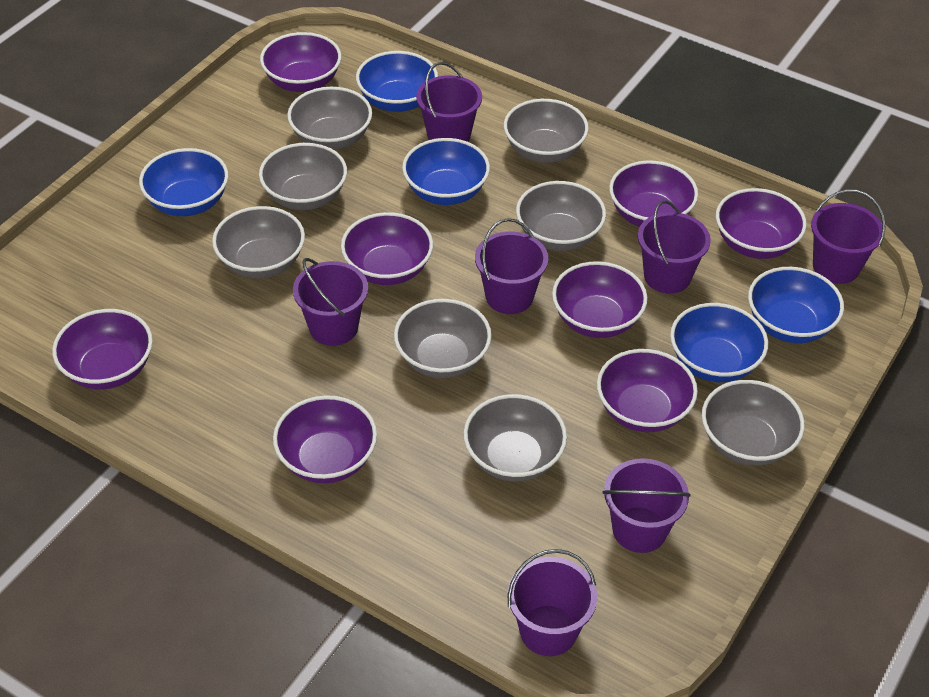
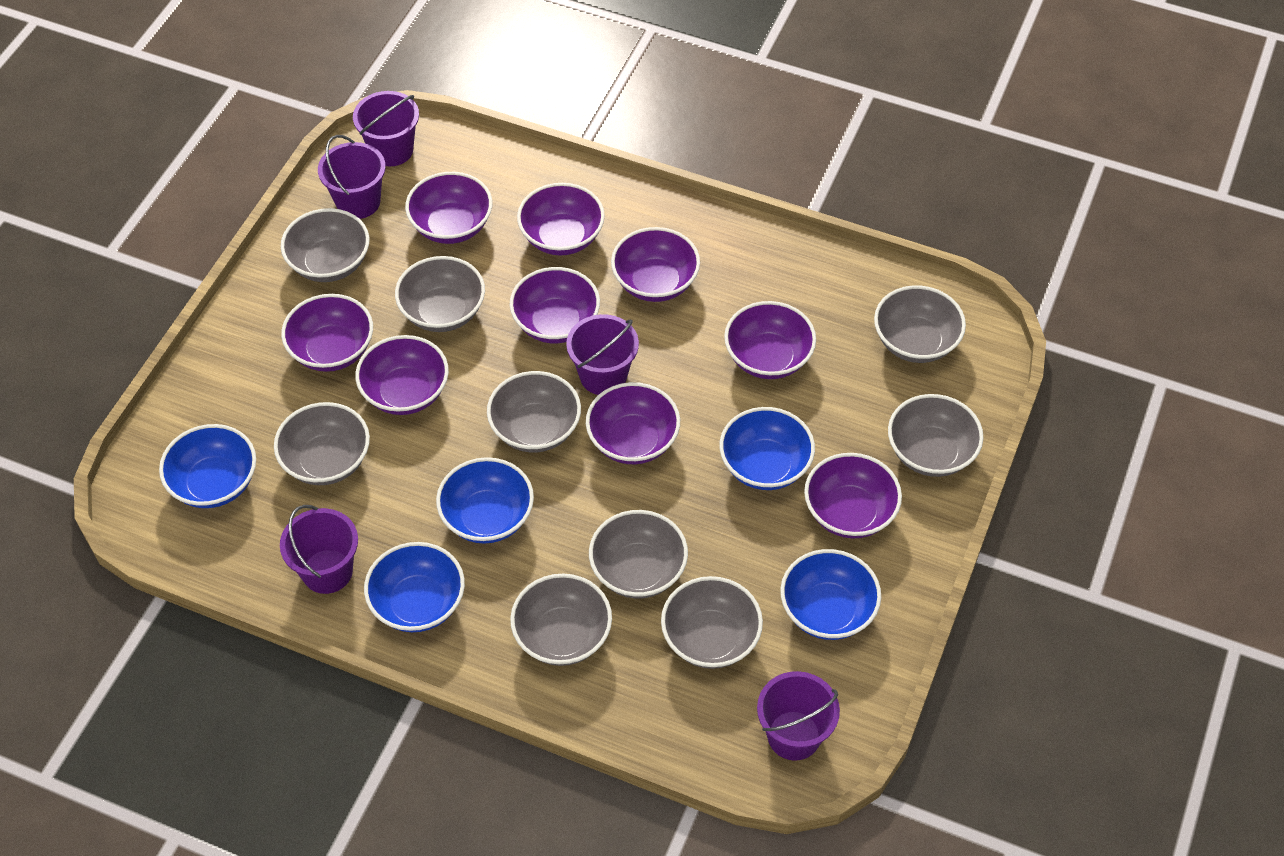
grey bowl: [212,206,305,279] [259,143,347,210] [287,87,372,150] [394,299,492,378] [463,394,567,482] [504,99,589,163] [516,181,606,251] [702,380,805,466] = 8 -> [274,402,370,485] [281,208,370,282] [395,256,485,332] [487,371,581,453] [510,573,612,666] [589,510,688,599] [661,576,763,669] [874,285,966,363] [888,394,984,477] = 9
purple bowl: [52,309,153,389] [260,32,341,92] [273,395,377,483] [341,212,433,285] [552,261,648,338] [597,349,698,432] [609,161,698,227] [716,188,807,259] = 8 -> [281,294,373,372] [355,335,449,415] [405,172,493,244] [509,267,600,343] [517,183,605,255] [586,382,680,464] [611,227,700,302] [724,301,816,379] [804,453,902,538] = 9
purple bucket: [293,258,368,346] [416,62,482,142] [475,218,548,314] [508,549,597,656] [602,458,691,553] [638,200,711,294] [811,189,886,284] = 7 -> [280,505,358,594] [318,135,386,219] [353,91,419,166] [566,314,639,395] [757,671,840,761] = 5

